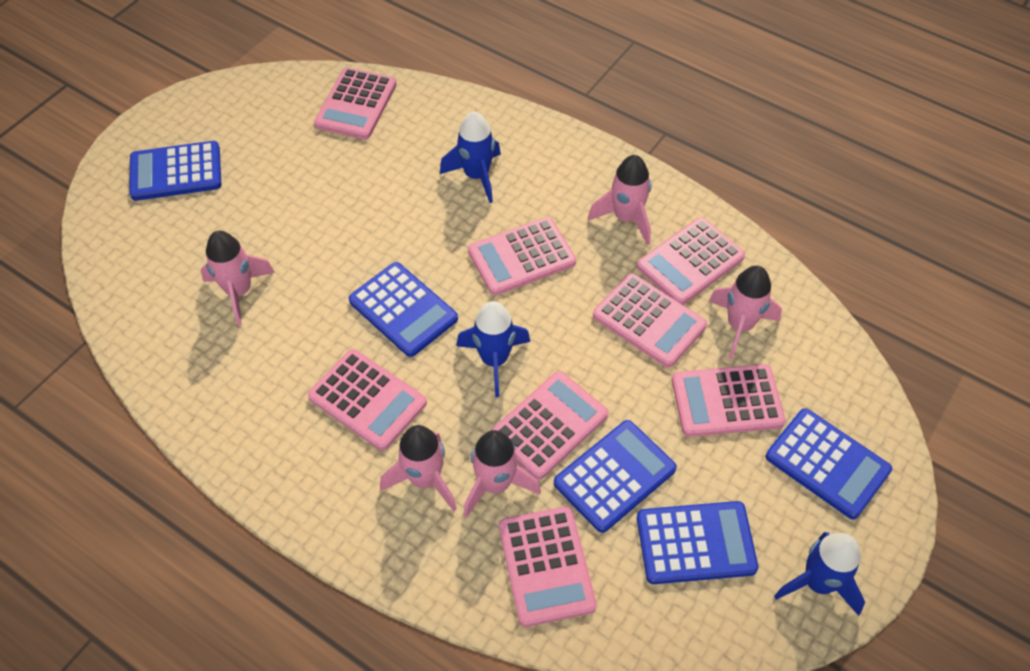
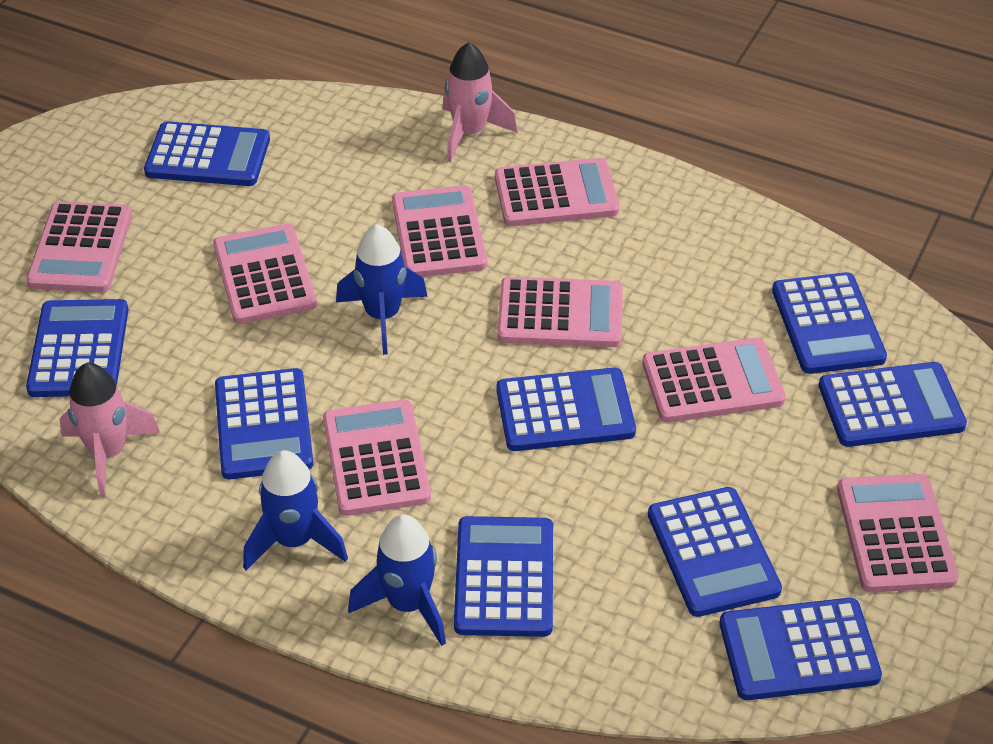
blue calculator: [129,141,221,201] [349,262,458,357] [554,420,677,533] [637,501,758,584] [766,408,892,519] = 5 -> [26,299,128,397] [144,121,270,186] [215,368,314,479] [454,516,553,637] [497,368,636,451] [648,487,782,617] [719,598,882,700] [772,272,887,374] [819,362,967,447] = 9
pink rocket: [201,230,275,326] [380,425,457,511] [464,430,541,518] [588,155,651,245] [709,265,782,359] = 5 -> [59,363,160,498] [442,42,517,162] = 2

